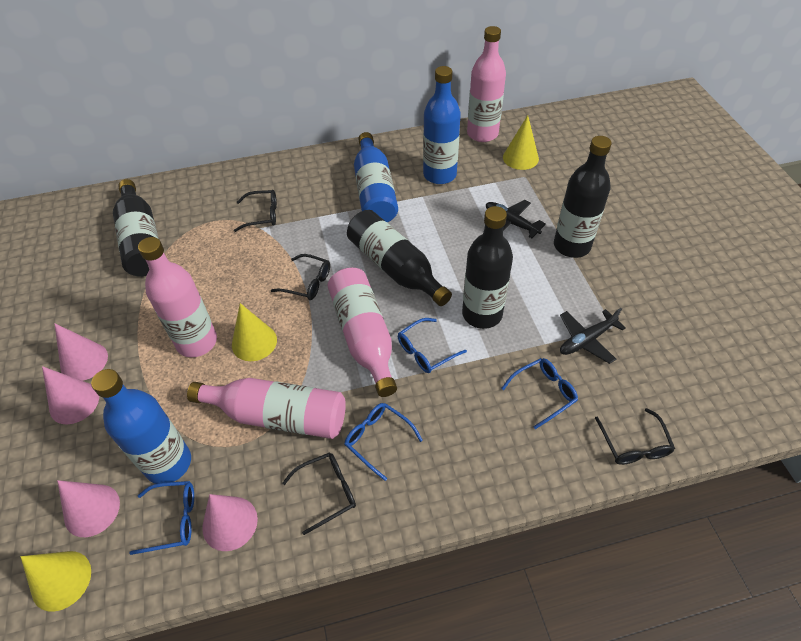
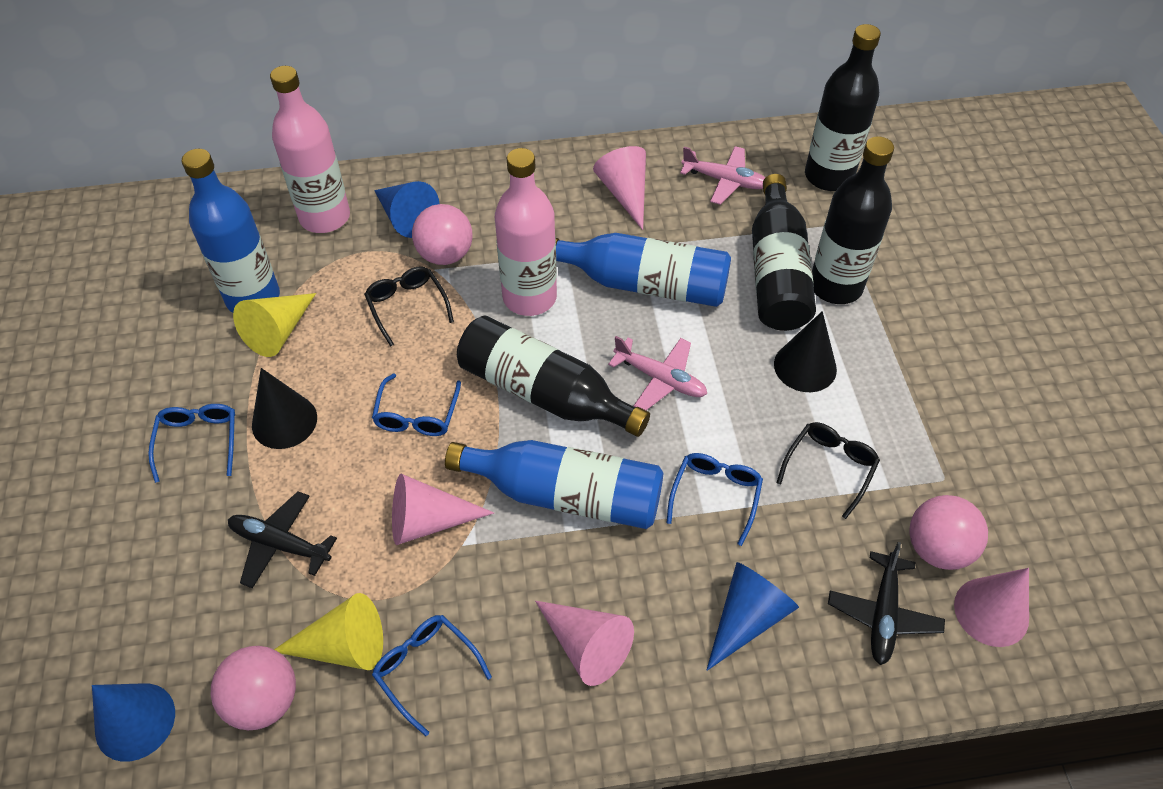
black cone: none = 0 -> [252,368,317,449] [774,311,837,392] = 2
black glasses: [234,190,277,232] [271,254,330,300] [282,452,356,535] [595,408,675,465] = 4 -> [364,267,454,347] [777,422,880,519] = 2
blue cone: none = 0 -> [92,683,175,762] [374,181,440,238] [706,562,799,671] = 3
pink ball: none = 0 -> [211,646,296,730] [412,204,473,265] [909,495,988,570] = 3
pink bottle: [138,237,217,357] [187,378,346,439] [328,268,397,397] [467,26,506,142] = 4 -> [270,66,350,233] [495,148,557,316] = 2
pink plane: none = 0 -> [608,336,707,410] [680,146,766,205] = 2
yellow cone: [20,551,91,612] [232,303,277,361] [503,115,539,170] = 3 -> [233,293,316,357] [274,593,383,670] = 2

